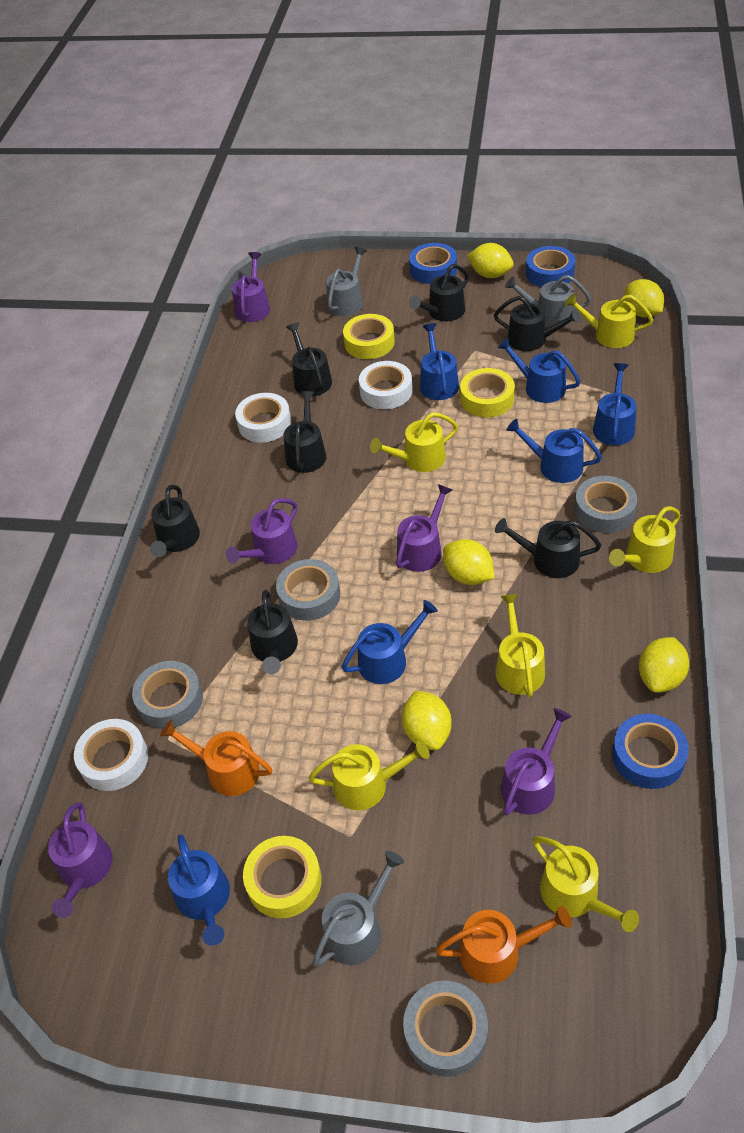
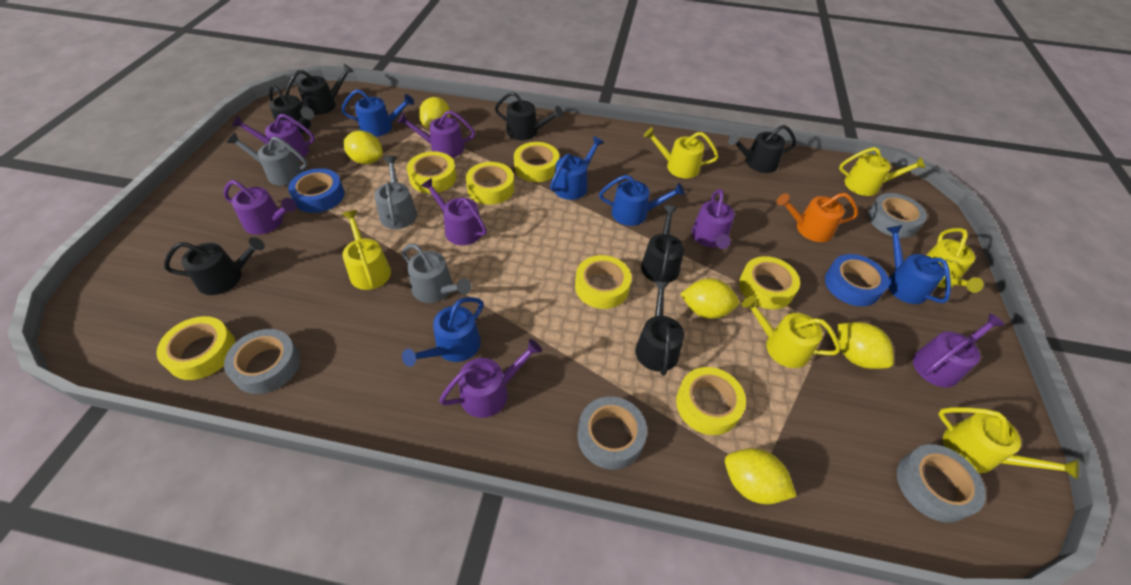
blue tape: [409,243,457,284] [526,246,575,287] [612,714,689,789] = 3 -> [288,168,345,213] [825,254,889,306] = 2
blue watering can: [168,834,230,946] [342,600,438,684] [420,323,459,400] [497,338,581,403] [506,419,602,483] [593,363,636,445] = 6 -> [341,89,414,137] [402,297,484,367] [550,136,604,200] [599,175,685,226] [886,225,951,304] = 5
orange watering can: [160,720,272,796] [435,906,572,984] = 2 -> [777,193,858,242] = 1
purple watering can: [48,802,113,918] [226,498,298,564] [232,252,270,322] [396,484,452,572] [501,708,572,816] = 5 -> [224,180,297,235] [232,114,315,160] [398,110,475,158] [421,178,487,245] [439,339,542,418] [692,189,735,249] [913,313,1005,387] = 7
white tape: [74,719,148,791] [235,393,291,443] [359,361,413,409] = 3 -> none = 0
yellow tape: [243,836,322,918] [343,314,395,359] [460,368,515,418] = 3 -> [156,316,236,380] [407,151,457,193] [466,162,514,205] [514,142,559,182] [575,255,631,309] [676,367,746,435] [739,256,800,309] = 7

